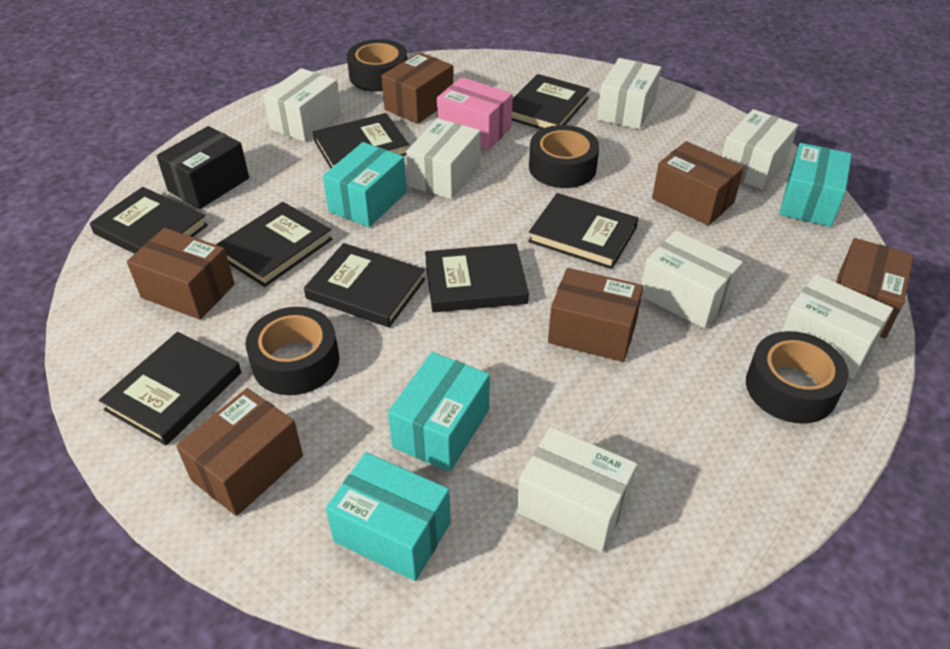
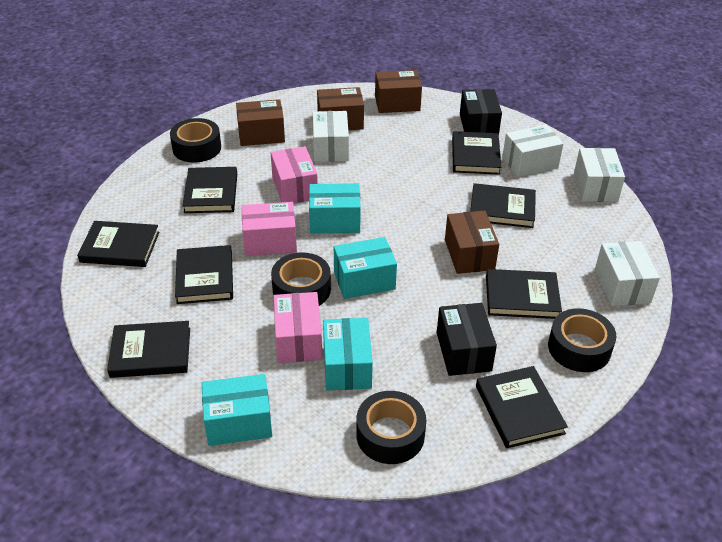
black box: [157,126,249,209] = 1 -> [437,303,497,376] [460,89,502,134] = 2
brown box: [127,228,235,320] [176,388,303,516] [382,52,453,124] [548,268,643,362] [652,141,744,226] [836,238,914,338] = 6 -> [236,99,285,146] [317,87,364,130] [375,70,422,113] [445,210,499,274] = 4
pink box: [437,77,513,150] = 1 -> [242,202,297,256] [271,146,318,203] [274,292,322,363] = 3
white box: [263,68,341,142] [406,118,480,199] [517,427,637,552] [597,58,661,130] [641,231,743,329] [722,109,798,190] [781,274,893,379] = 7 -> [313,111,349,162] [502,125,564,177] [574,148,625,202] [595,241,660,306] = 4

